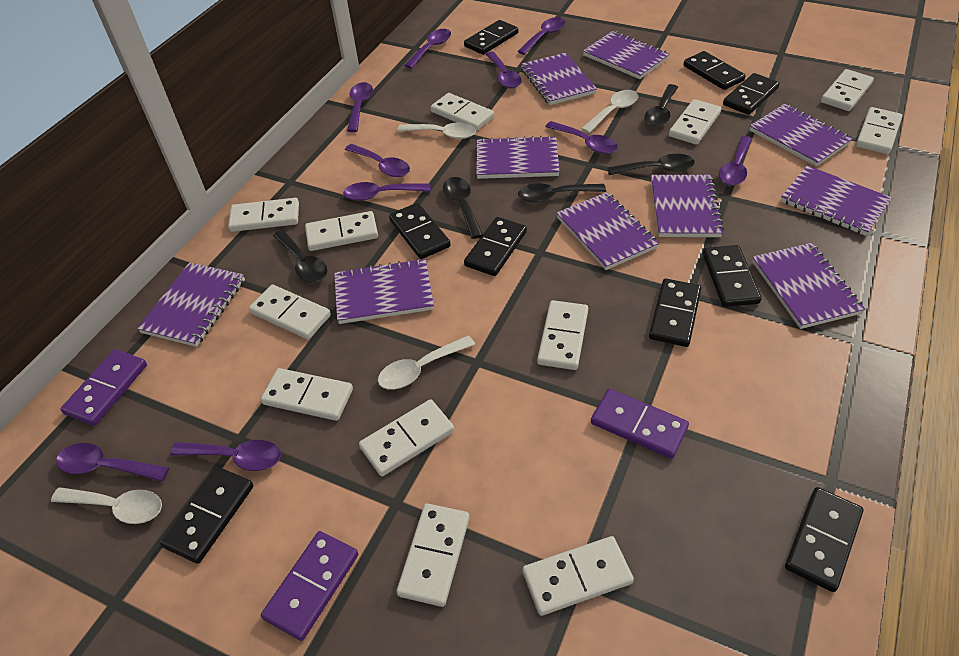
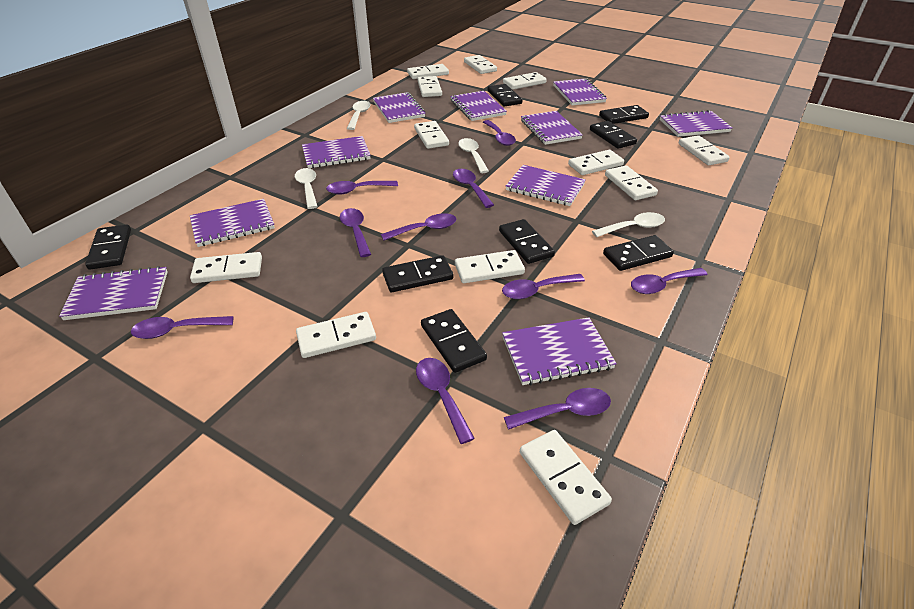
black domino: [159,467,254,564] [389,203,451,259] [464,20,518,55] [464,217,527,276] [649,278,701,347] [683,51,746,90] [703,245,762,307] [723,73,780,115] [785,487,863,592] = 9 -> [85,224,131,270] [382,255,454,292] [421,309,487,373] [488,84,523,107] [499,219,555,264] [590,121,637,149] [599,105,649,124] [603,235,674,271] = 8
black spoon: [273,230,327,282] [443,177,483,239] [518,183,606,203] [607,154,695,175] [644,84,678,127] = 5 -> none = 0
purple domino: [60,349,147,426] [261,531,358,641] [591,389,689,459] = 3 -> none = 0

